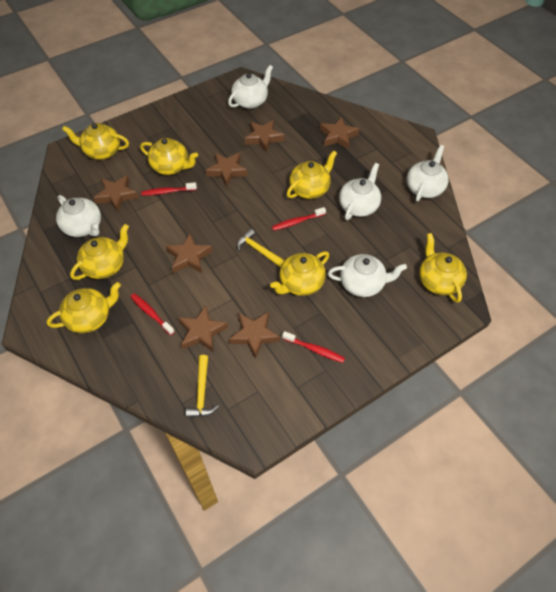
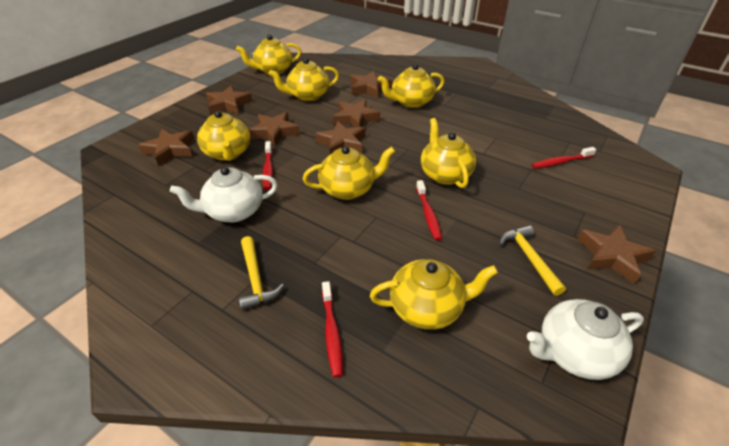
white teapot: [56,195,101,237] [228,65,273,109] [328,254,407,297] [339,163,381,220] [407,145,449,202] = 5 -> [170,166,278,222] [527,299,644,380] = 2

